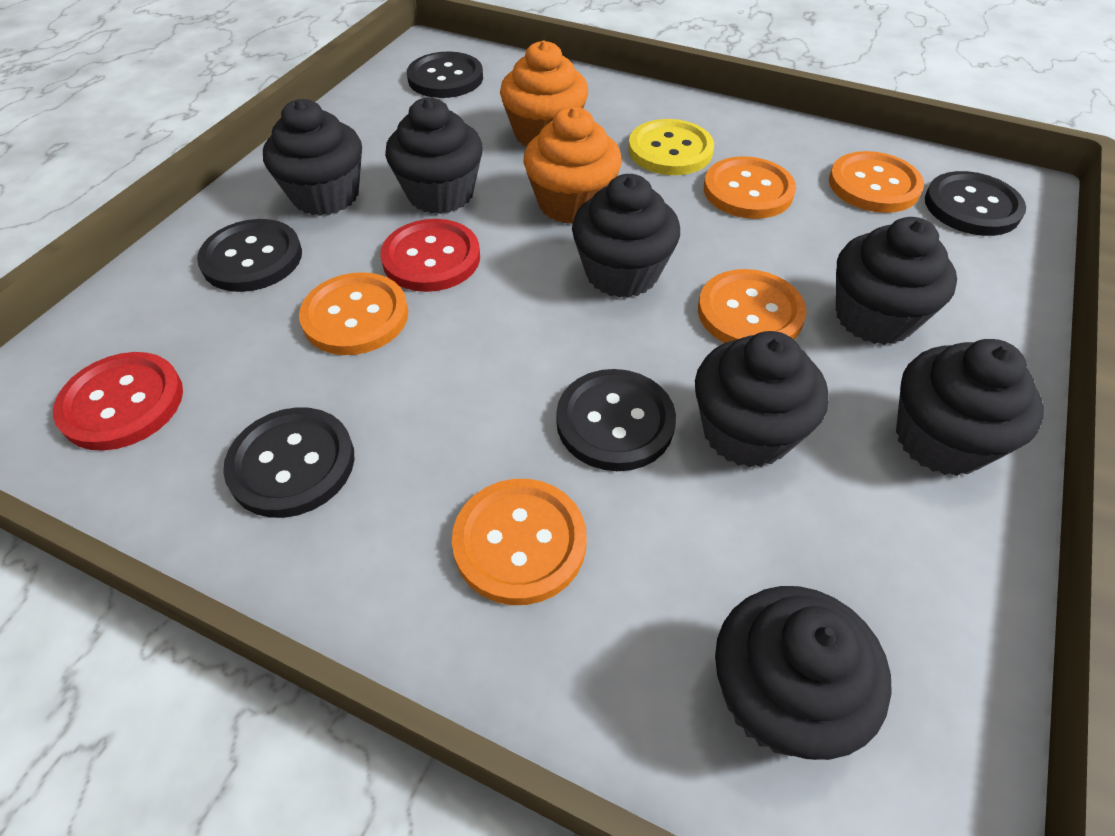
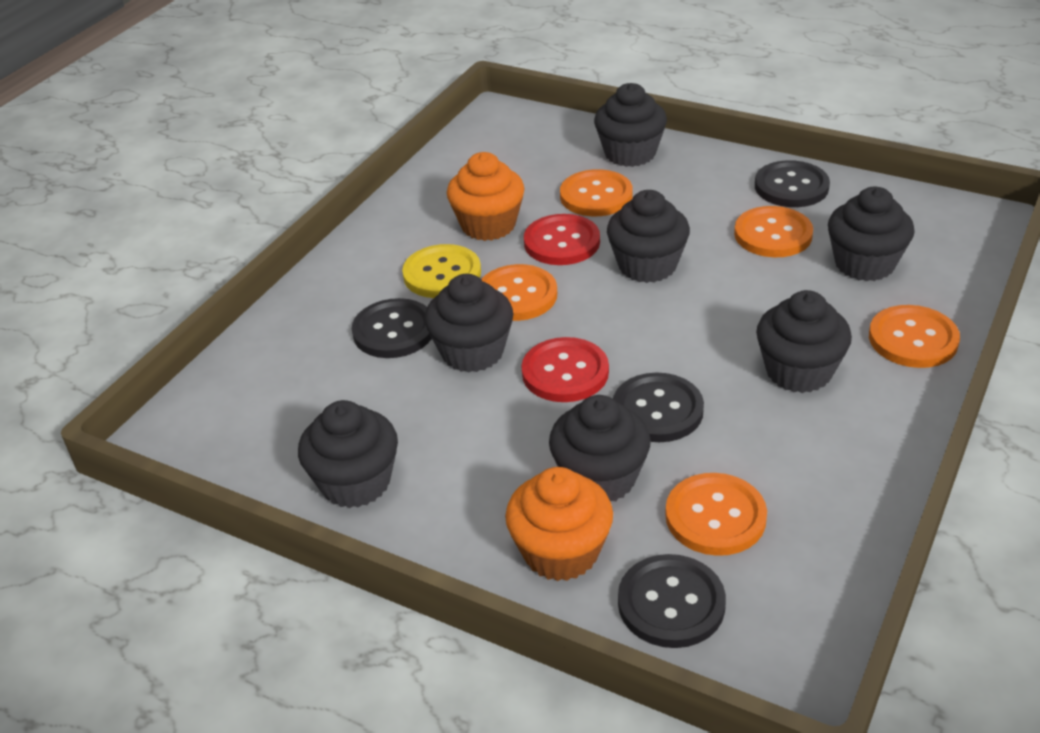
black button: [197,219,302,292] [223,407,354,518] [407,52,483,98] [556,369,676,471] [925,171,1026,236] = 5 -> [352,298,432,358] [613,372,704,442] [618,554,726,648] [755,160,830,207] = 4

